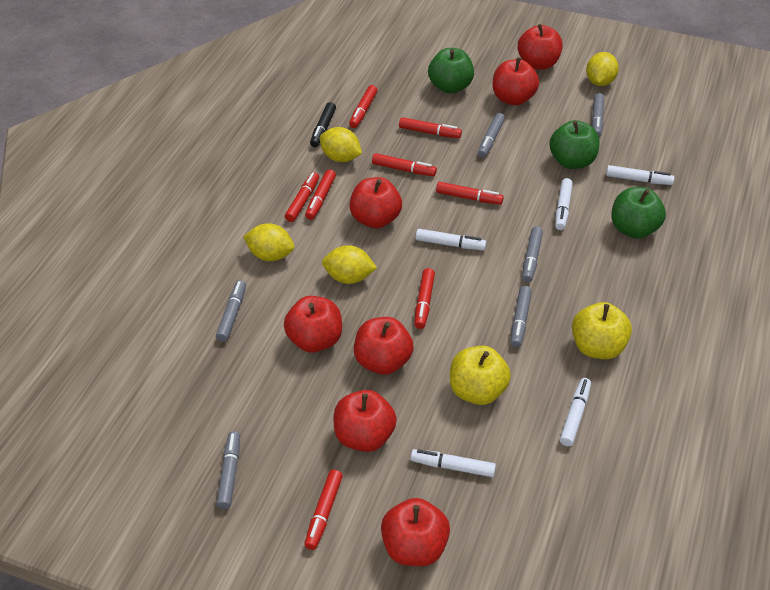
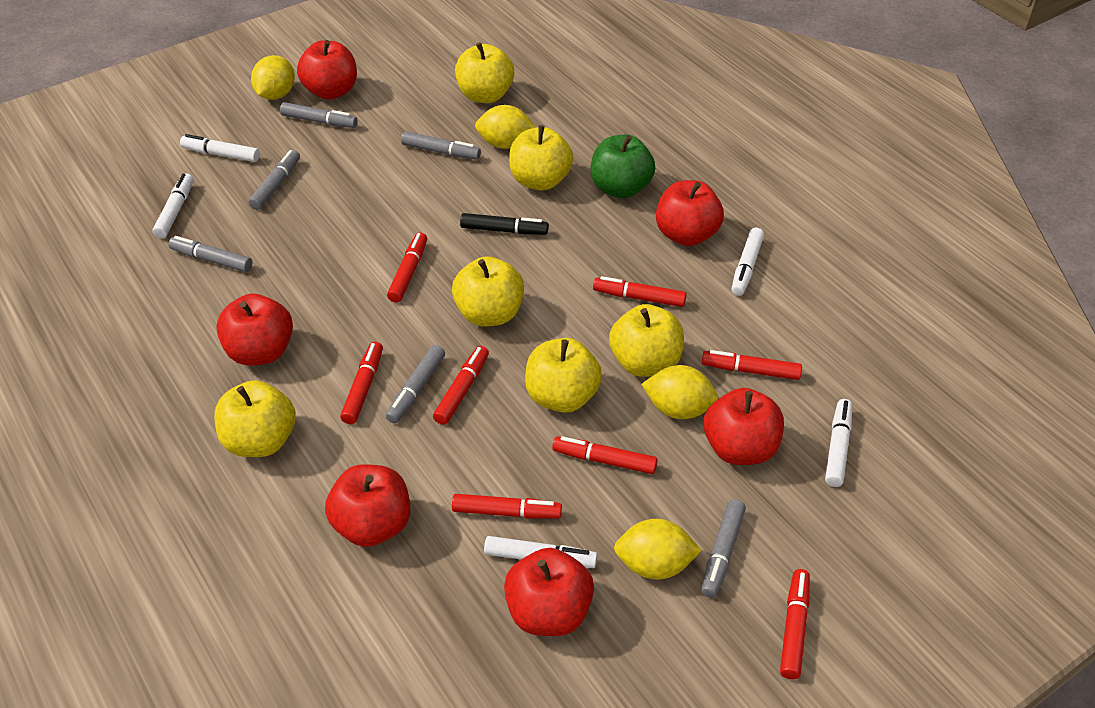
green apple: [428,48,474,93] [549,120,600,169] [611,187,666,239] = 3 -> [591,135,655,198] = 1
red apple: [284,296,342,352] [334,390,397,452] [349,177,402,228] [354,317,413,375] [381,498,450,566] [493,57,539,106] [518,24,563,70] = 7 -> [216,294,293,366] [297,40,357,100] [325,464,410,547] [504,548,594,636] [656,180,724,246] [703,388,784,465] = 6
yellow apple: [450,346,511,405] [572,302,632,359] = 2 -> [214,380,296,457] [452,256,524,326] [455,42,514,103] [509,125,573,191] [525,338,602,413] [609,304,684,377] = 6

